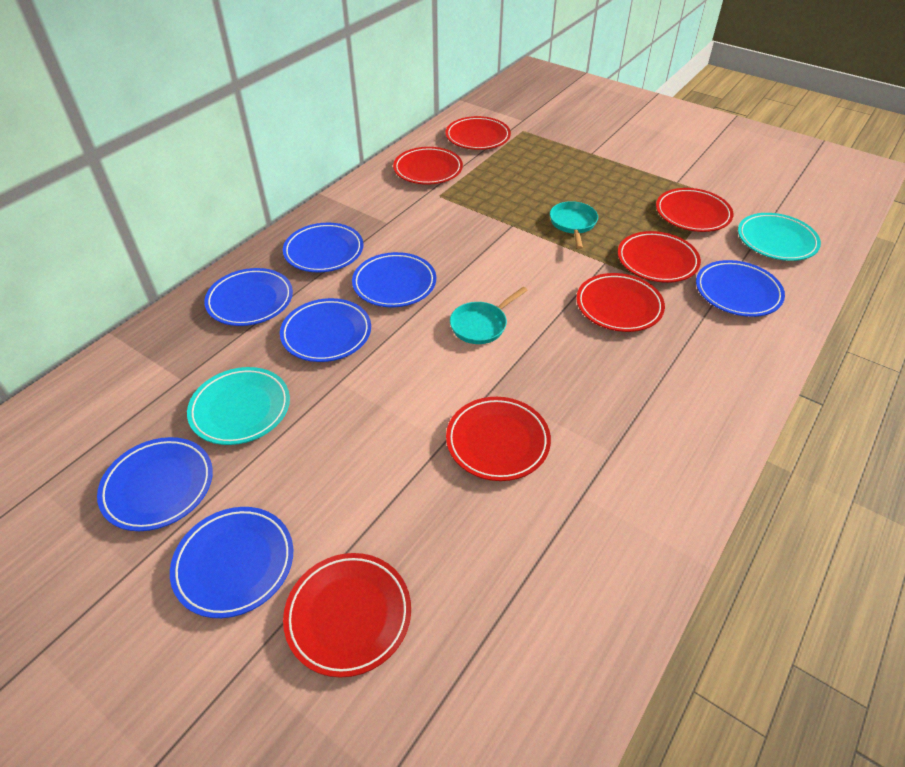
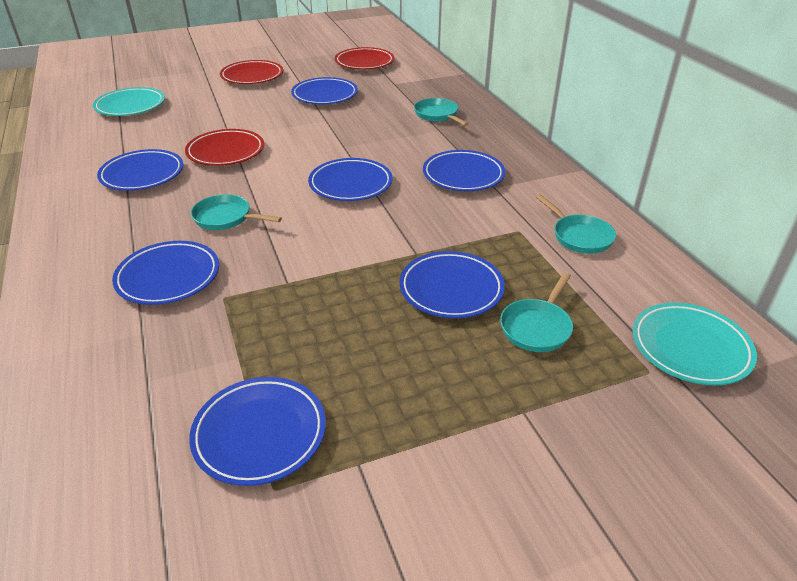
red plate: [283,553,411,678] [393,147,463,185] [445,116,511,150] [446,397,551,481] [576,273,665,332] [618,231,701,283] [656,188,733,232] = 7 -> [185,129,264,166] [220,60,283,84] [335,47,394,70] = 3
turquoise pan: [450,287,528,344] [550,201,598,249] = 2 -> [191,194,282,230] [414,98,469,126] [500,272,573,352] [536,194,616,254] = 4

